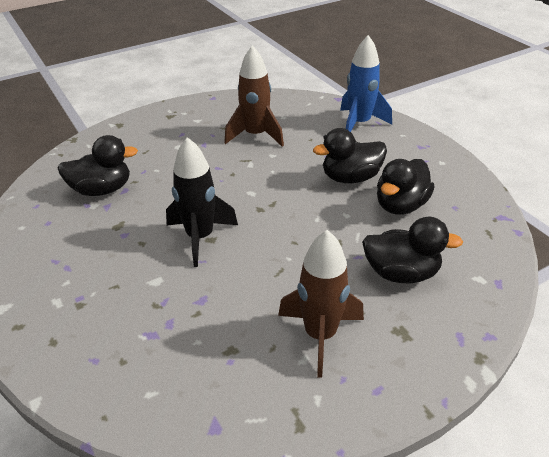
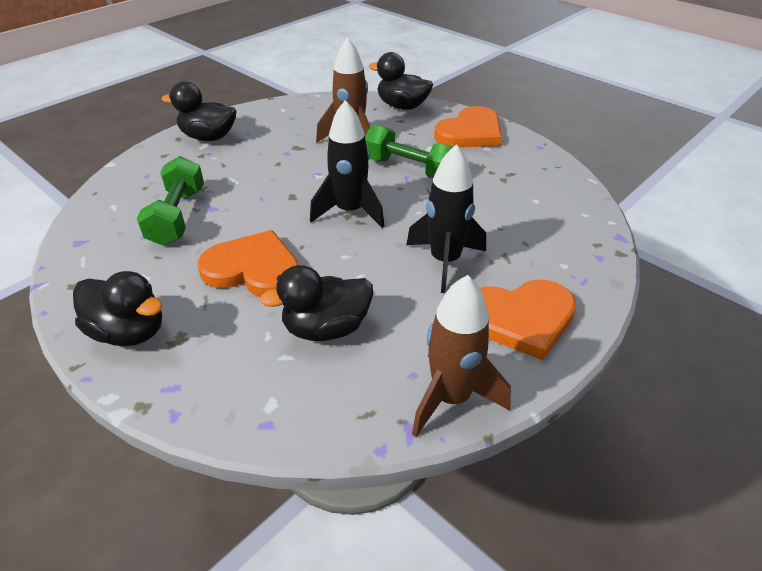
black rocket: [166,137,238,267] = 1 -> [310,100,385,228] [406,144,486,293] = 2
blue rocket: [340,35,392,132] = 1 -> none = 0
green dumbbell: none = 0 -> [137,156,204,246] [365,125,453,179] = 2
orange heart: none = 0 -> [197,230,299,297] [434,106,502,148] [480,280,576,360] = 3

